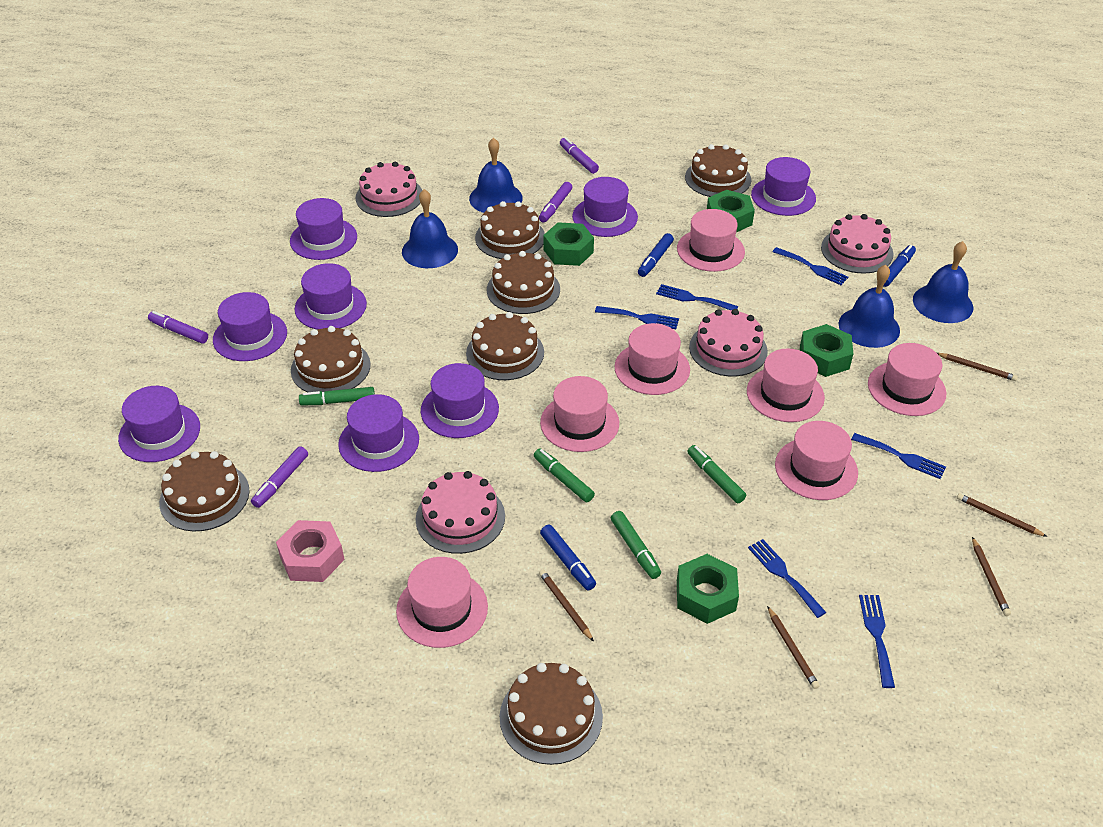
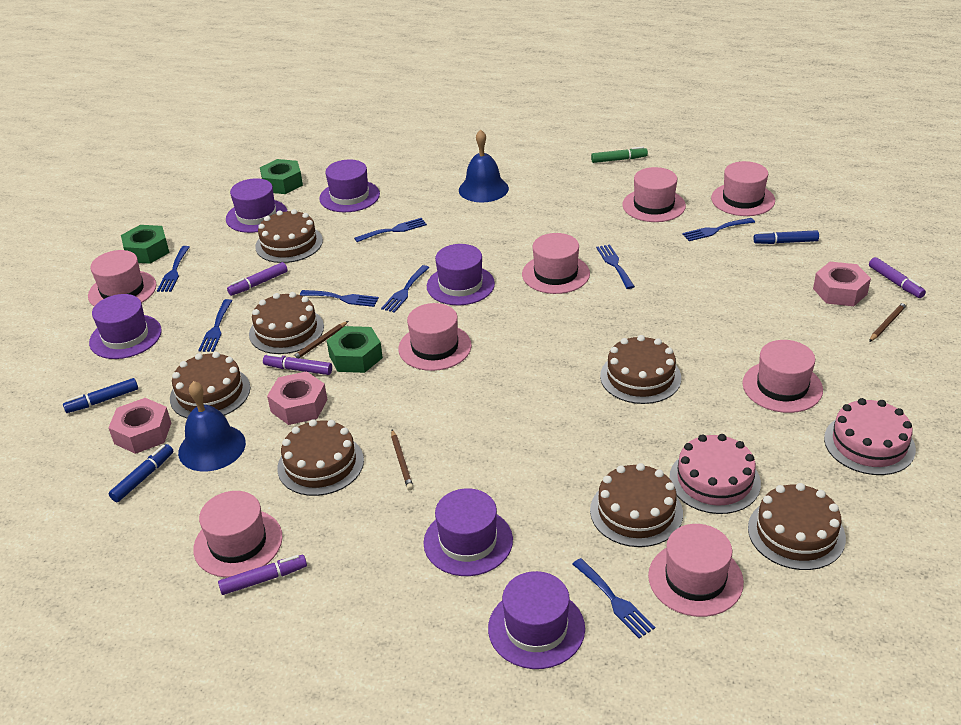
blue bell: [402,189,458,268] [469,138,523,213] [839,265,900,348] [913,241,973,323] = 4 -> [178,381,246,472] [459,130,509,202] = 2
blue fork: [595,306,679,329] [656,284,739,310] [748,539,827,618] [773,247,848,285] [851,433,946,479] [859,595,895,688] = 6 -> [157,246,190,292] [198,299,232,352] [300,290,379,307] [354,218,427,242] [381,265,429,313] [572,558,655,639] [596,244,635,289] [682,218,755,241] = 8
brown pencil: [539,570,594,642] [767,606,820,689] [937,353,1018,381] [957,493,1047,537] [972,537,1011,616] = 5 -> [292,321,348,358] [391,430,413,491] [869,302,907,342] = 3
green marker: [299,387,375,405] [534,448,595,502] [611,511,661,579] [687,445,746,503] = 4 -> [591,147,648,163] = 1
green nut: [543,222,594,266] [677,554,739,624] [707,190,755,232] [800,324,853,377] = 4 -> [121,225,170,264] [260,159,303,194] [327,326,383,373] = 3
pink cake: [356,162,422,217] [416,471,505,554] [689,309,768,376] [821,214,894,274] = 4 -> [669,434,761,514] [824,398,916,475] = 2
pink hat: [396,557,488,648] [540,376,619,452] [614,323,690,395] [677,209,745,272] [747,348,825,422] [775,421,858,500] [868,343,946,416] = 7 -> [88,250,157,306] [193,491,283,578] [398,303,472,371] [522,233,590,294] [622,167,686,222] [648,524,744,617] [711,161,775,216] [743,340,823,413] = 8
pink nut: [276,520,345,582] = 1 -> [109,398,171,454] [267,371,327,425] [813,262,871,306] = 3
purple hat: [118,386,200,462] [213,292,287,361] [290,198,357,260] [295,263,367,330] [338,394,419,472] [421,363,499,438] [572,177,638,237] [751,157,816,216] = 8 -> [89,294,162,359] [226,178,287,233] [319,160,380,212] [423,488,513,576] [427,244,495,305] [488,571,585,669] = 6

